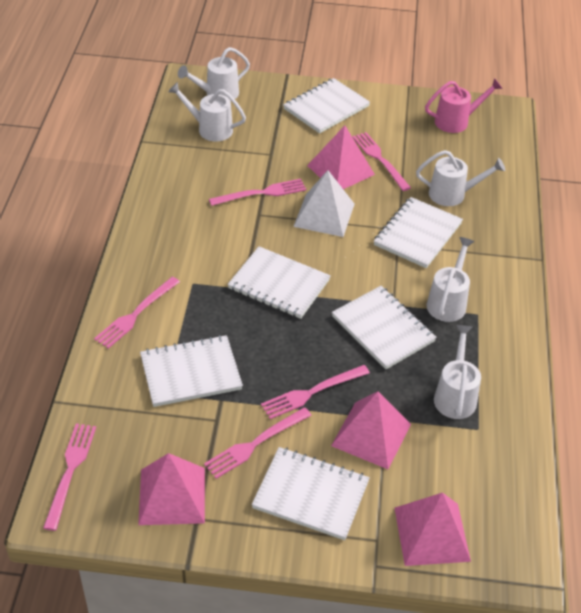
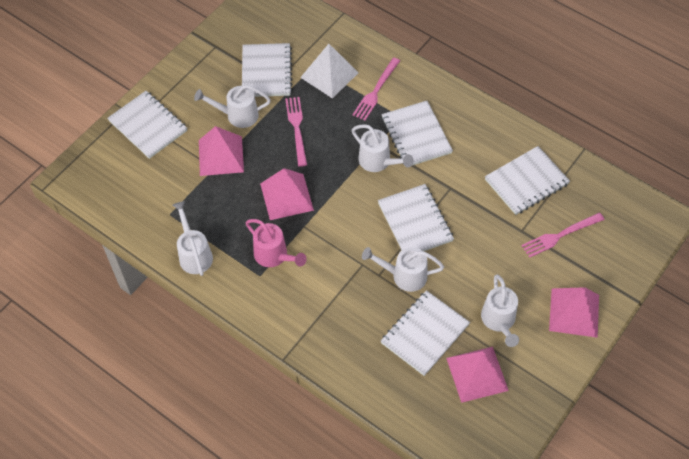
pink fork: [43,423,96,531] [94,277,180,349] [204,407,312,479] [209,179,306,206] [261,365,370,419] [352,132,411,191] = 6 -> [285,97,307,167] [353,57,400,121] [521,213,605,258] = 3

